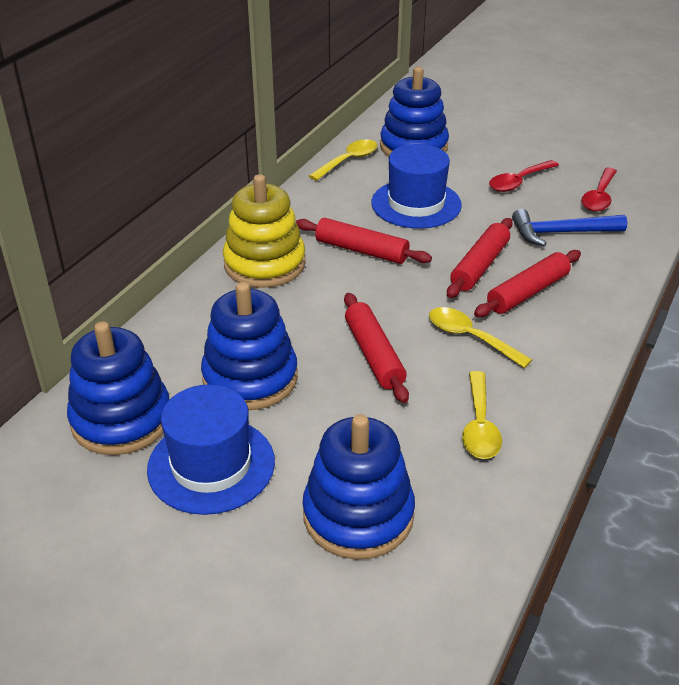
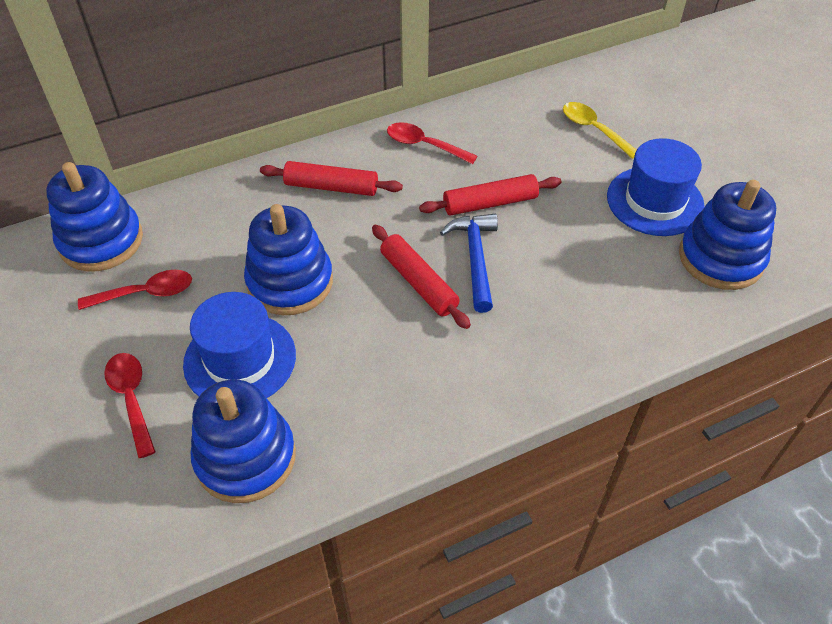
red rolling pin: [296,218,432,264] [344,293,409,403] [447,218,513,298] [474,250,581,317] = 4 -> [260,161,403,196] [372,225,471,329] [419,174,561,216] = 3
red spoon: [489,160,559,192] [581,168,617,212] = 2 -> [78,270,192,310] [104,353,156,458] [387,122,478,164] = 3
yellow spoon: [309,139,377,181] [429,307,532,368] [462,371,502,459] = 3 -> [563,102,636,159] = 1
yellow stacking toy: [223,174,306,288] = 1 -> none = 0

